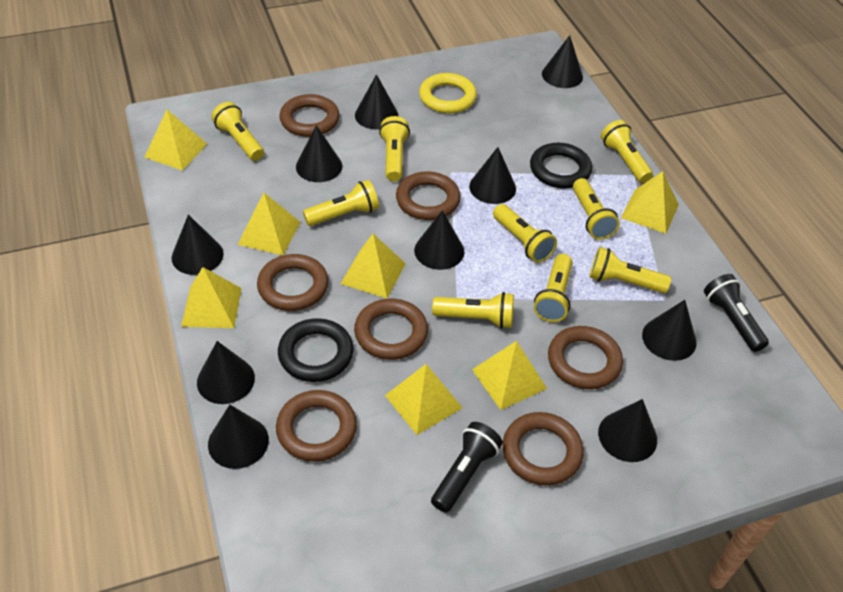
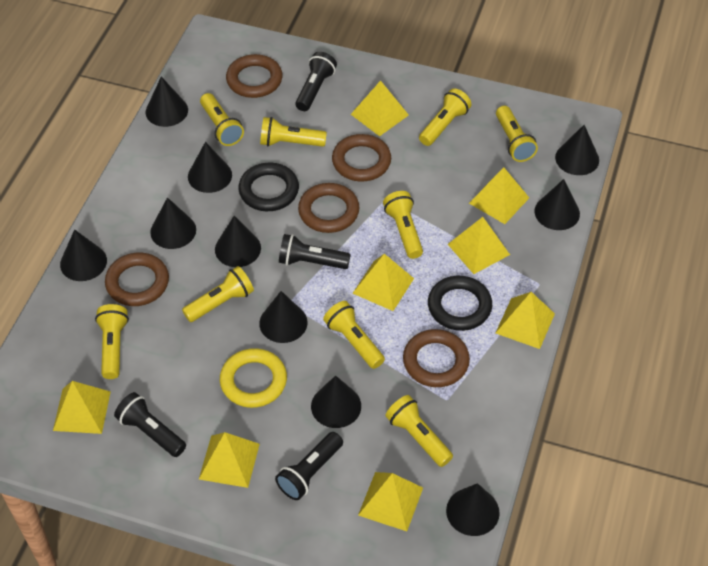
black flashlight: [431,422,503,513] [704,274,769,352] = 2 -> [114,392,186,457] [275,432,343,500] [279,234,351,269] [295,52,337,111] = 4
brown ring: [257,254,329,311] [276,390,357,462] [279,94,340,137] [354,299,428,360] [396,171,461,220] [502,412,584,485] [548,326,623,389] = 7 -> [105,252,169,306] [226,54,282,98] [298,183,360,233] [332,134,391,182] [403,329,470,387] = 5
yellow pyramid: [145,110,207,171] [181,267,242,328] [237,193,301,255] [341,234,406,298] [385,364,462,435] [472,341,547,410] [621,171,679,234] = 7 -> [53,381,111,434] [199,432,260,488] [351,80,409,136] [352,254,414,311] [358,472,423,531] [448,217,510,274] [469,167,529,224] [496,292,555,349] = 8

